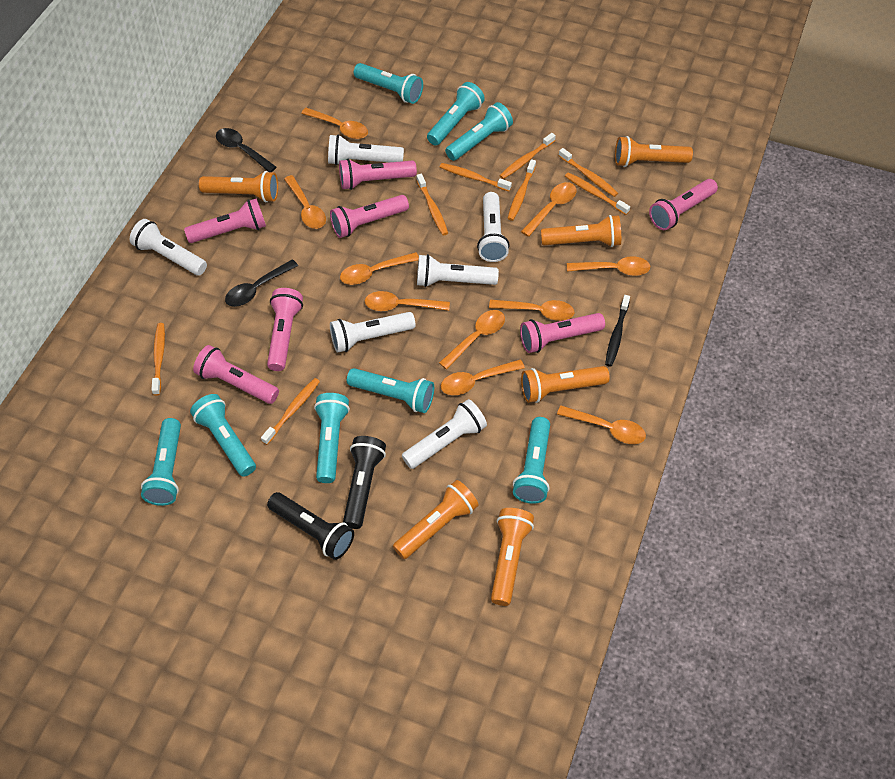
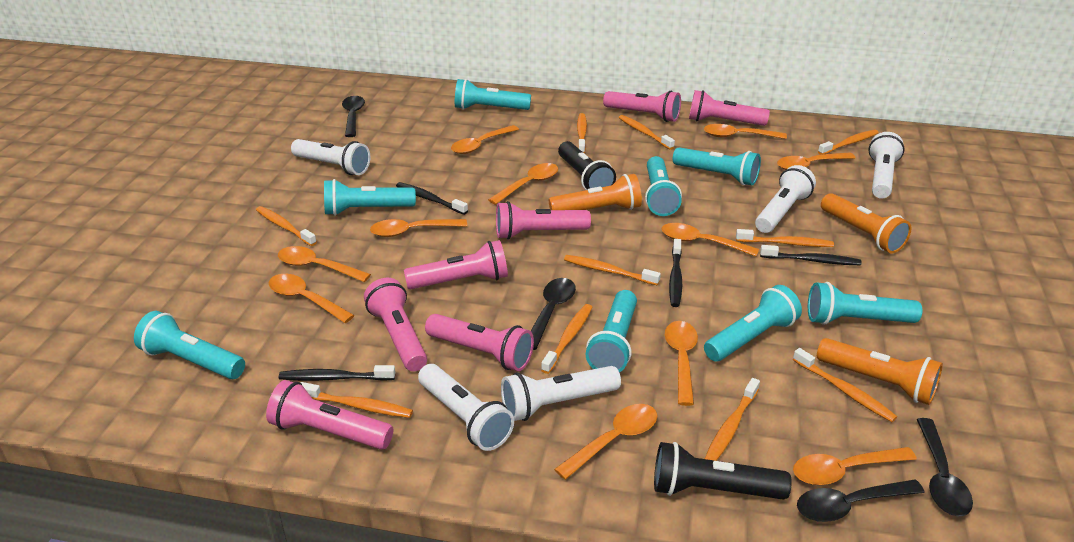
black spoon: [216,128,277,172] [225,259,298,307] = 2 -> [342,96,365,137] [531,278,576,350] [797,480,925,522] [916,418,973,516] = 4
black toothbrush: [605,295,630,367] = 1 -> [279,365,395,381] [396,182,468,215] [669,239,682,307] [760,245,861,265] = 4
orange flashlight: [199,171,278,202] [393,480,479,559] [491,508,534,606] [521,366,610,403] [541,215,621,247] [615,136,693,167] = 6 -> [549,174,642,210] [817,338,943,405] [821,193,912,253] = 3
orange spoon: [284,175,326,229] [301,108,368,139] [340,252,419,285] [365,291,450,311] [439,310,505,369] [441,359,525,395] [489,300,574,321] [521,182,576,237] [557,405,646,444] [567,256,650,276] = 10 -> [269,274,354,323] [278,246,371,282] [370,219,467,237] [451,125,519,154] [488,163,558,205] [554,404,658,480] [662,223,759,256] [665,321,698,406] [704,124,787,139] [777,153,855,170] [793,447,917,485] = 11
orange toothbrush: [151,323,165,396] [261,378,320,445] [416,174,448,235] [440,163,512,191] [499,133,556,179] [507,159,536,221] [559,148,618,197] [565,172,630,215] = 8 -> [256,206,317,246] [301,382,413,418] [541,304,593,374] [564,255,661,285] [577,113,587,153] [619,115,675,150] [705,378,760,461] [736,229,834,247] [793,348,897,422] [818,130,879,155] = 10
white flashlight: [130,219,207,275] [328,134,404,165] [330,312,416,353] [402,399,487,469] [417,254,499,287] [477,192,510,262] = 6 -> [291,139,370,175] [418,364,514,451] [501,366,621,421] [755,165,816,233] [868,132,905,199] = 5

